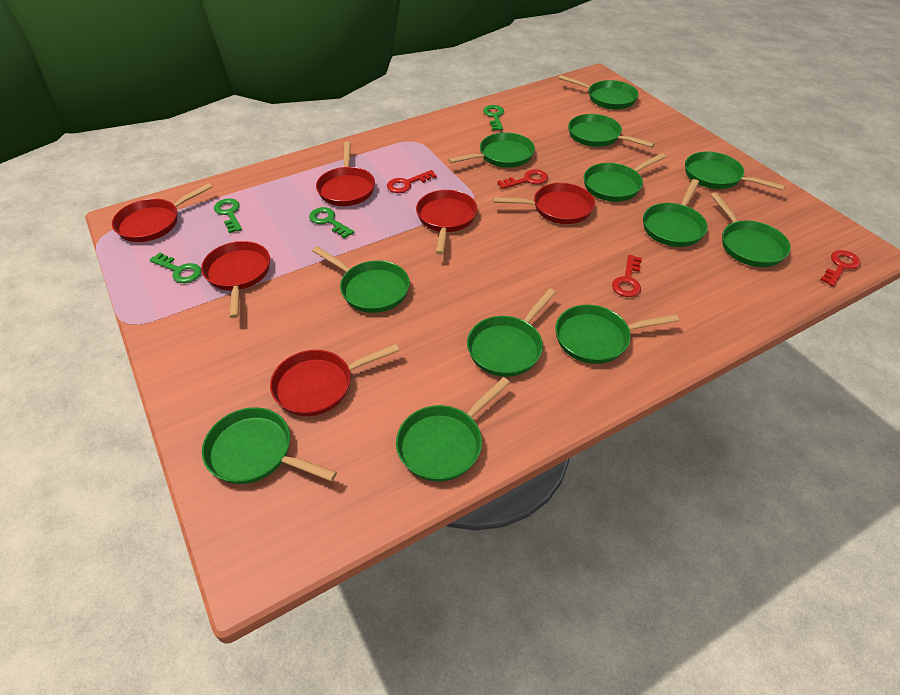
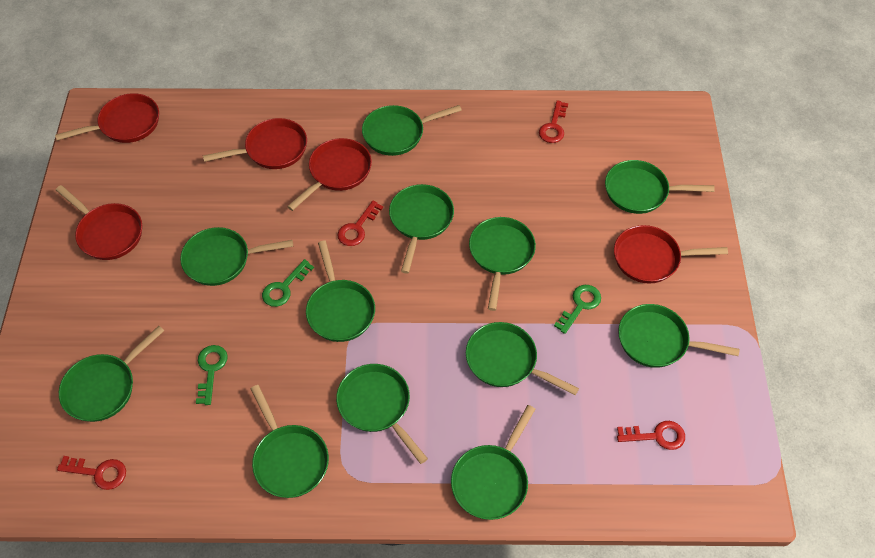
green key: [149,252,201,283] [214,199,242,233] [309,207,354,239] [483,105,504,130] = 4 -> [196,345,228,405] [262,259,314,307] [554,285,601,334] = 3
red pan: [112,183,213,242] [201,241,270,318] [270,344,399,416] [316,141,375,206] [416,190,477,255] [493,183,595,224] = 6 -> [55,93,159,143] [56,185,142,260] [203,118,307,169] [287,138,372,211] [614,225,728,284] = 5

